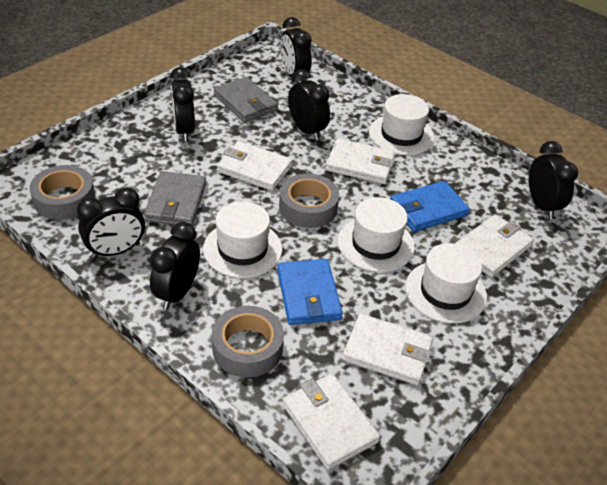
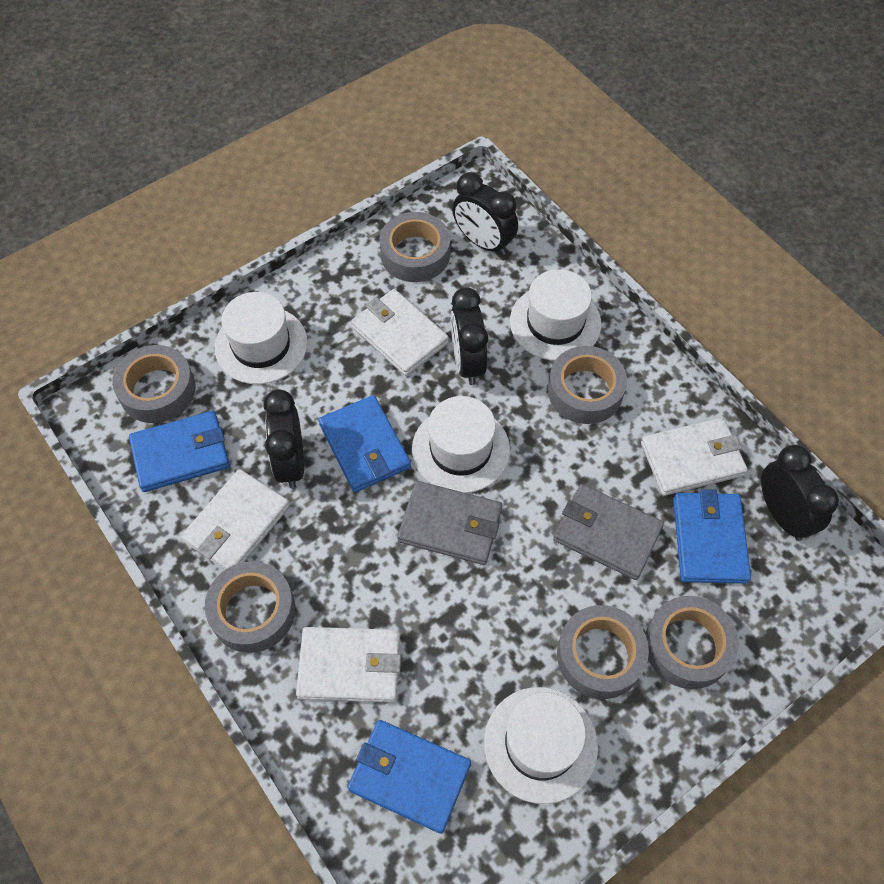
black clock: [77,187,145,258] [150,222,200,310] [170,67,195,142] [280,17,312,83] [288,69,330,141] [529,141,578,219] = 6 -> [263,389,304,488] [451,287,488,385] [452,172,518,256] [761,445,839,541] = 4
blue wallet: [277,259,343,325] [391,181,470,232] = 2 -> [129,411,230,492] [318,395,411,492] [347,720,471,834] [673,489,751,584] = 4
grey tape: [30,165,95,220] [212,306,284,377] [279,174,339,228] = 3 -> [112,345,195,423] [205,561,295,653] [379,212,450,282] [548,346,627,424] [557,605,649,699] [645,596,738,689] = 6
white wallet: [217,141,293,191] [282,374,380,470] [325,138,395,184] [342,314,433,385] [455,214,534,277] = 5 -> [181,469,290,570] [296,627,401,703] [351,289,449,376] [641,418,748,496] = 4

